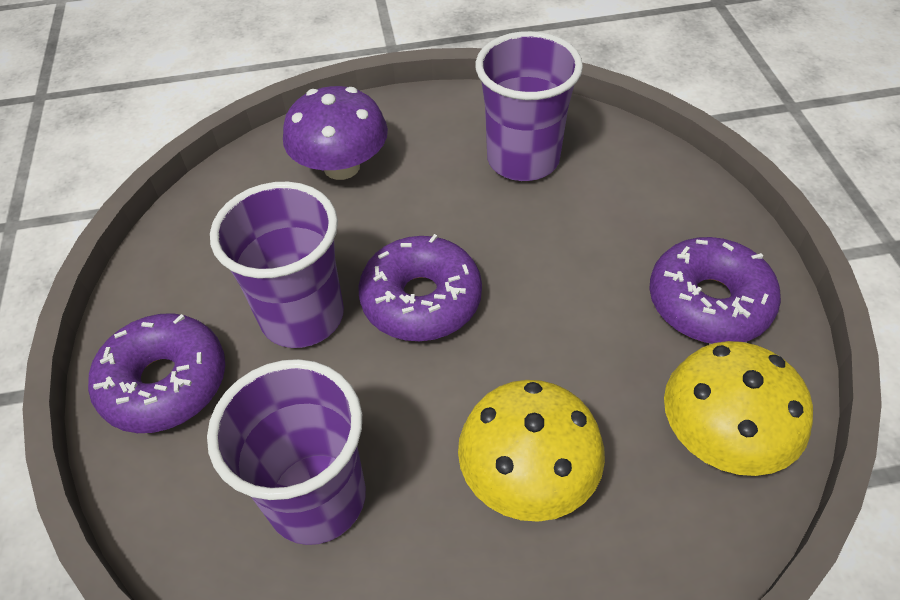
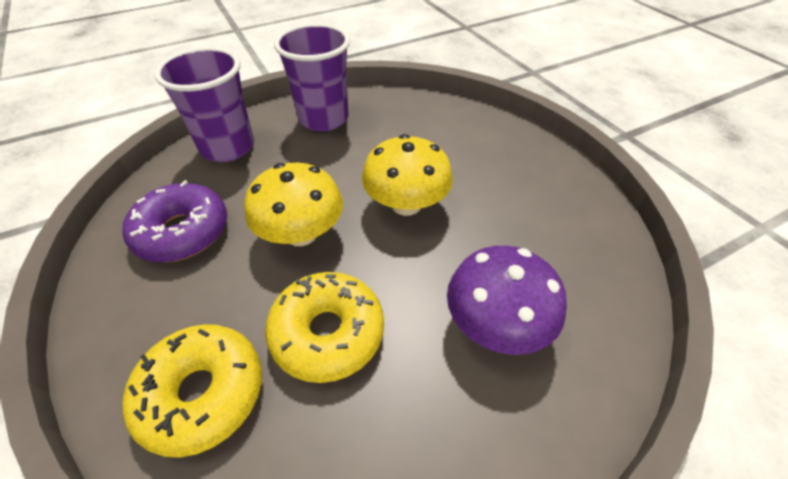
purple cup: [207,359,366,545] [210,182,344,348] [476,31,583,181] = 3 -> [154,47,254,162] [274,23,350,132] = 2
purple donut: [88,313,225,433] [358,234,482,341] [649,237,781,344] = 3 -> [122,180,227,262] = 1
yellow donut: none = 0 -> [123,324,262,458] [265,272,384,383] = 2

